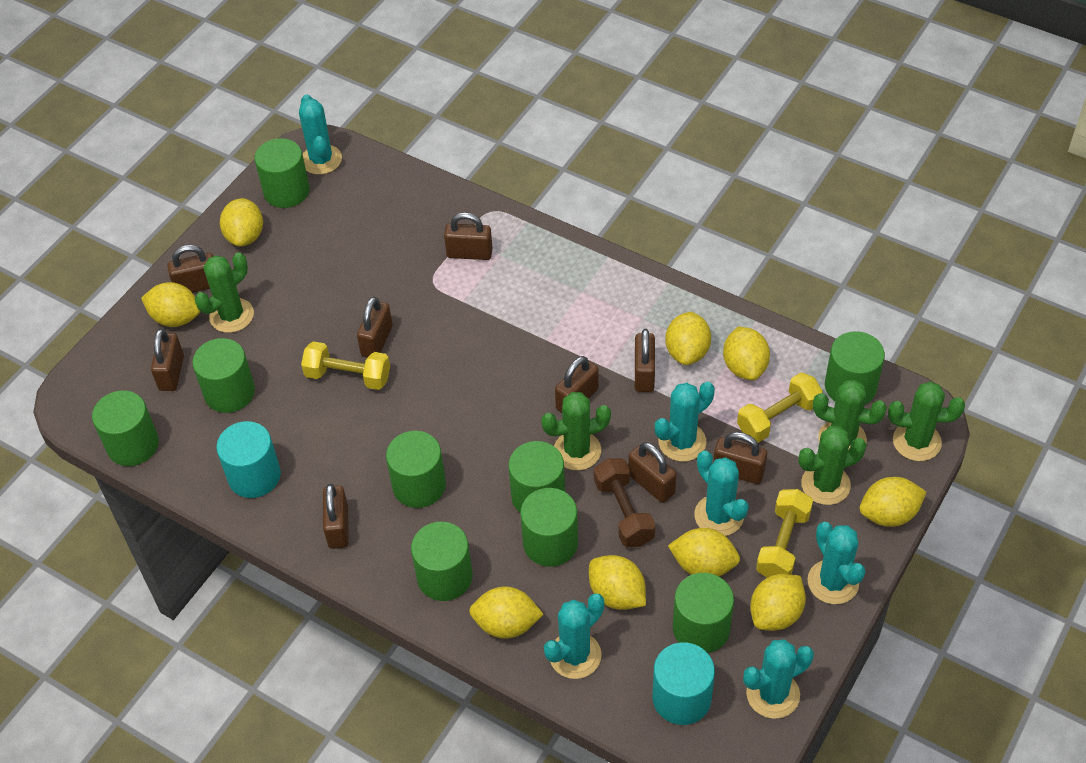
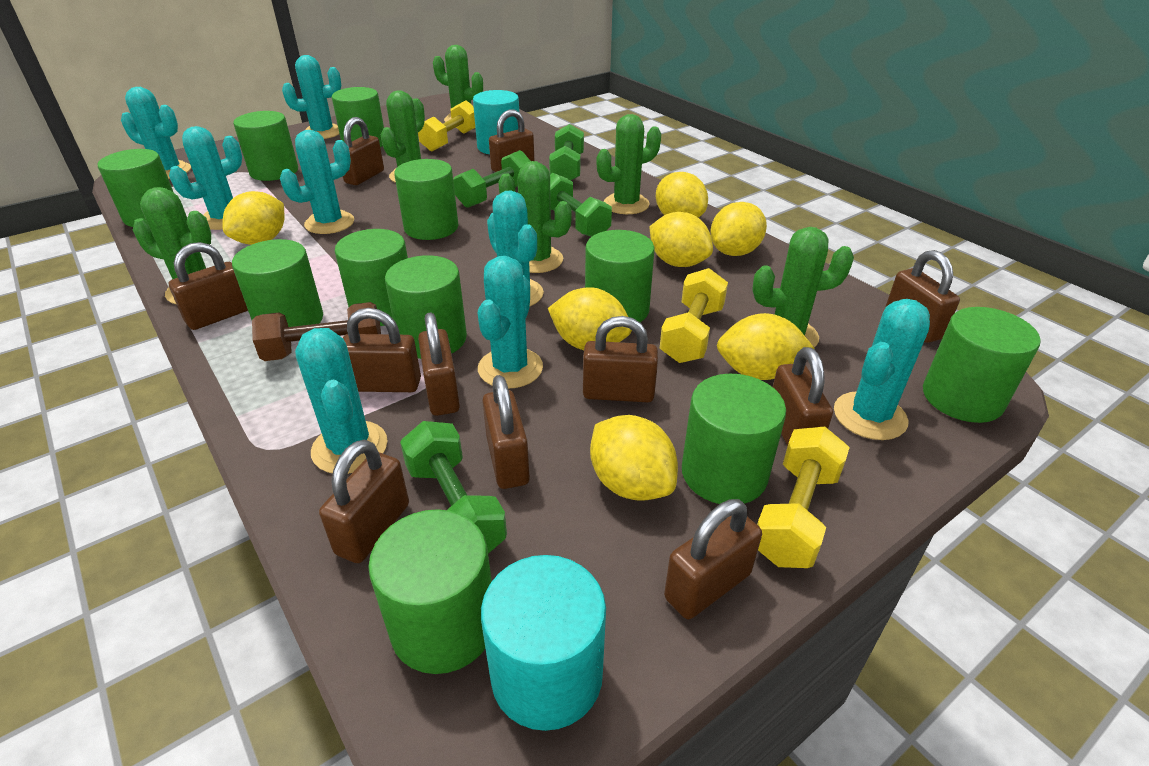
brown padlock: [151,329,184,391] [168,245,213,293] [323,484,349,549] [357,297,393,358] [444,212,493,260] [555,356,599,413] [628,442,676,503] [635,329,655,392] [713,432,767,484] = 9 -> [169,242,248,330] [319,439,409,563] [343,117,384,185] [343,308,421,392] [418,313,460,416] [482,375,530,489] [489,110,534,172] [583,316,658,402] [664,499,762,619] [773,347,833,446] [885,250,960,343] = 11
green cactus: [195,253,254,333] [541,392,611,471] [798,426,867,505] [813,380,887,450] [888,382,965,461] = 5 -> [133,187,211,304] [381,90,425,183] [433,45,483,122] [498,161,572,273] [597,114,661,214] [752,227,854,347] = 6
green cylinder: [92,390,159,466] [192,338,255,413] [254,138,310,208] [386,431,446,508] [411,522,472,601] [508,441,565,513] [521,488,578,567] [673,573,734,653] [825,331,885,404] = 9 -> [98,149,174,227] [232,239,323,327] [233,111,298,181] [332,87,384,147] [335,229,408,326] [368,509,492,674] [385,255,467,359] [394,159,458,240] [585,230,655,322] [682,373,786,504] [923,307,1041,423] = 11
green dumbbell: none = 0 -> [400,421,507,553] [453,150,530,208] [549,124,584,180] [550,173,612,237] = 4
turquoise cactus: [299,94,342,175] [544,593,604,679] [655,382,715,462] [694,450,749,536] [743,639,814,719] [808,522,865,604] = 6 -> [121,87,191,179] [169,126,242,230] [280,130,354,234] [282,55,341,139] [295,328,388,474] [478,256,543,388] [487,190,544,306] [834,299,930,440] = 8
yellow lemon: [141,282,200,327] [220,198,263,247] [469,586,544,639] [589,555,646,610] [665,312,711,365] [668,528,740,576] [723,327,770,380] [750,574,806,631] [860,477,926,527] = 9 -> [222,191,285,245] [548,287,632,350] [590,415,678,501] [650,212,713,267] [656,172,708,218] [710,202,767,256] [717,313,815,380] = 7

